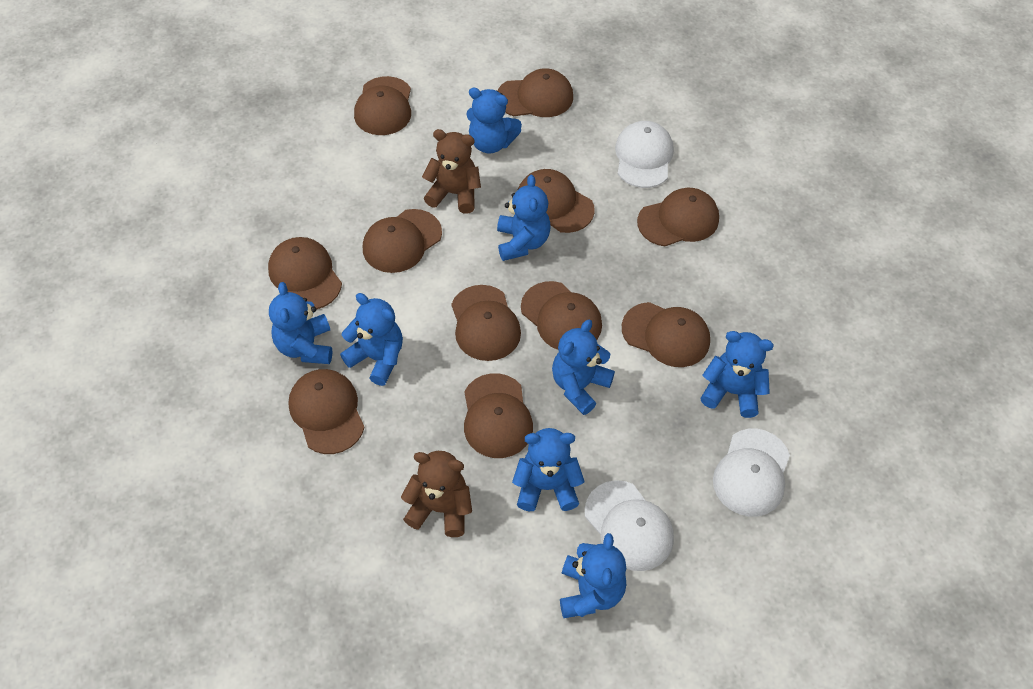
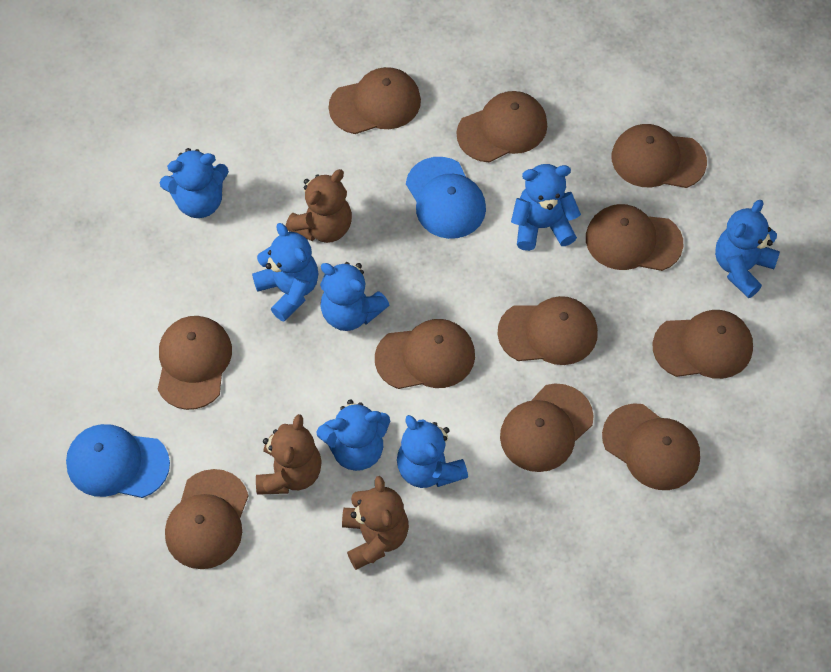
blue cap: none = 0 -> [66,424,170,498] [406,157,486,239] = 2
blue teddy bear: [269,282,332,364] [340,293,403,386] [467,87,522,154] [497,175,551,261] [512,428,585,511] [552,320,615,415] [560,533,626,618] [700,331,774,418] = 8 -> [160,148,229,218] [252,223,318,322] [316,399,390,471] [320,262,389,331] [397,415,468,488] [511,164,581,251] [715,200,780,298] = 7
brown teddy bear: [401,451,472,537] [422,129,481,213] = 2 -> [256,414,322,495] [286,169,352,243] [342,476,409,570] = 3
white cap: [585,480,674,571] [615,121,674,188] [713,429,790,517] = 3 -> none = 0

